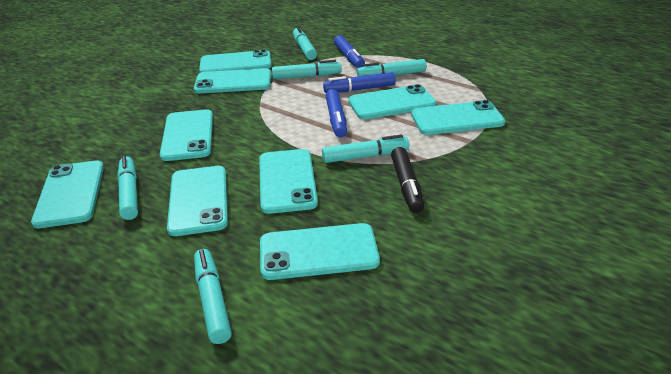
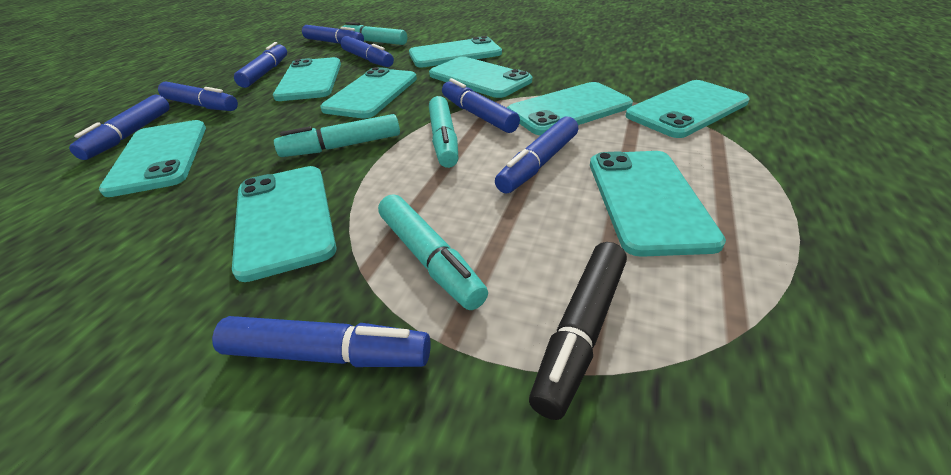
blue marker: [323,72,396,93] [325,89,347,137] [334,35,365,68] = 3 -> [69,95,170,160] [158,82,238,111] [212,316,431,367] [234,42,287,88] [302,25,364,44] [341,36,394,67] [442,78,520,133] [495,117,578,194] = 8
turquoise marker: [117,156,138,220] [194,249,232,344] [272,60,342,80] [293,26,317,60] [322,134,410,163] [357,59,426,76] = 6 -> [274,114,400,157] [342,22,407,45] [378,194,488,310] [429,96,458,168] = 4

